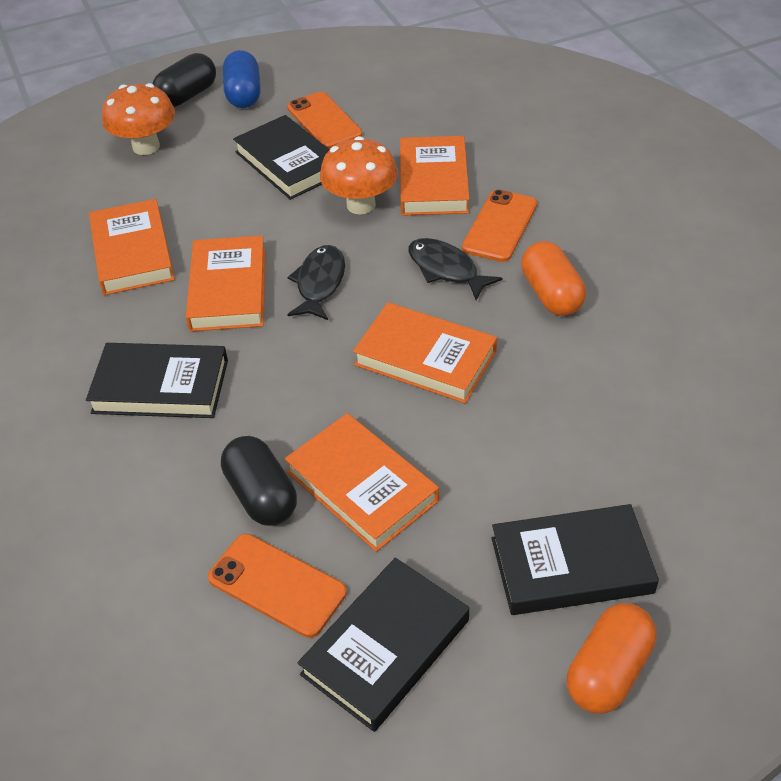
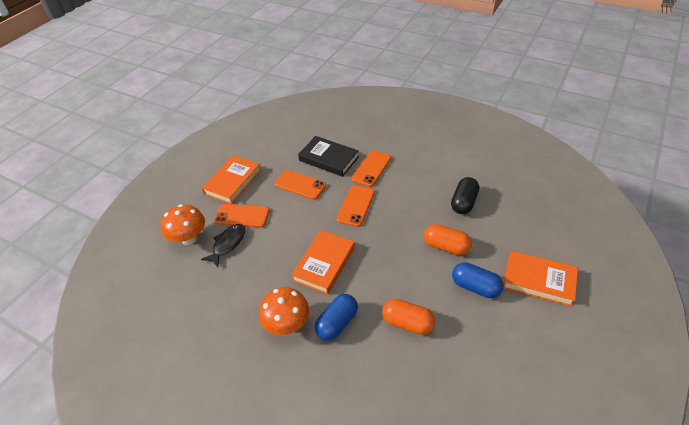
black book: [86,343,228,418] [233,115,330,200] [297,558,469,732] [492,504,659,615] = 4 -> [298,136,359,177] = 1
black capsule: [153,53,216,107] [221,436,297,526] = 2 -> [451,177,479,214] = 1
black fish: [287,245,345,320] [409,238,503,300] = 2 -> [201,224,246,267] = 1
blue capsule: [223,50,261,108] = 1 -> [315,294,358,341] [452,262,504,298] = 2
orange book: [89,199,175,295] [186,235,266,332] [284,413,439,552] [353,302,497,403] [400,136,469,216] = 5 -> [202,155,261,204] [291,230,355,295] [503,251,578,307] = 3
orange phone: [208,534,347,638] [287,92,362,149] [462,189,537,262] = 3 -> [214,204,270,228] [274,170,326,200] [336,185,375,227] [351,150,391,187] = 4

